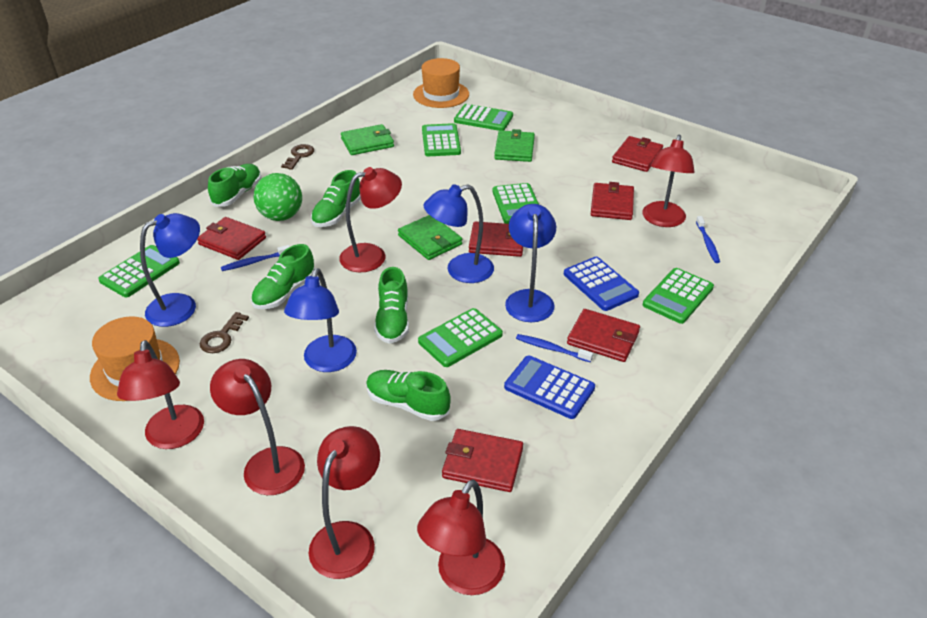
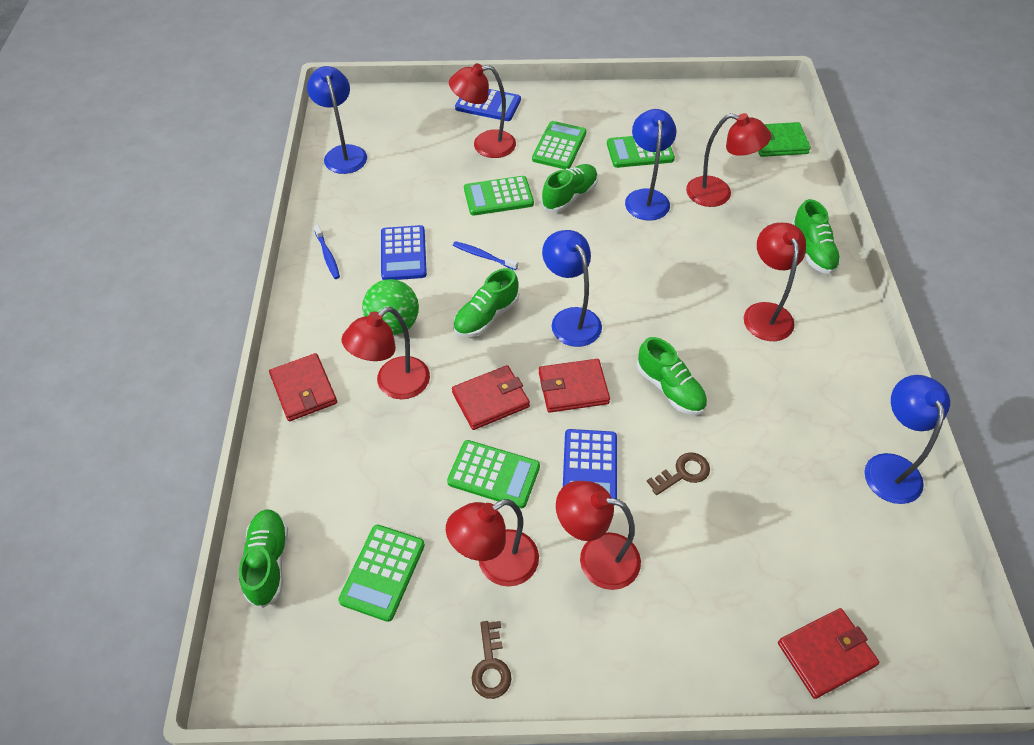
blue calculator: [504,356,595,419] [564,257,639,311] = 2 -> [381,225,427,280] [455,89,521,121] [563,429,617,499] = 3
blue toothbrush: [221,245,290,271] [516,334,593,362] [696,216,720,263] = 3 -> [314,225,340,279] [453,241,518,270] = 2
green calculator: [98,245,180,297] [418,308,503,367] [422,123,461,156] [454,104,513,131] [493,183,539,224] [643,268,714,324] = 6 -> [338,525,425,622] [447,440,540,508] [464,176,534,216] [532,121,587,169] [607,136,675,168] = 5
green wallet: [341,124,394,155] [398,215,462,260] [494,129,535,162] = 3 -> [758,122,811,157] = 1
orange hat: [90,316,180,401] [413,58,469,108] = 2 -> none = 0
red wallet: [197,217,266,260] [442,429,523,492] [469,221,523,257] [567,309,640,362] [591,182,634,220] [612,136,663,172] = 6 -> [269,353,337,421] [452,365,530,430] [539,359,610,413] [778,608,879,699] = 4

